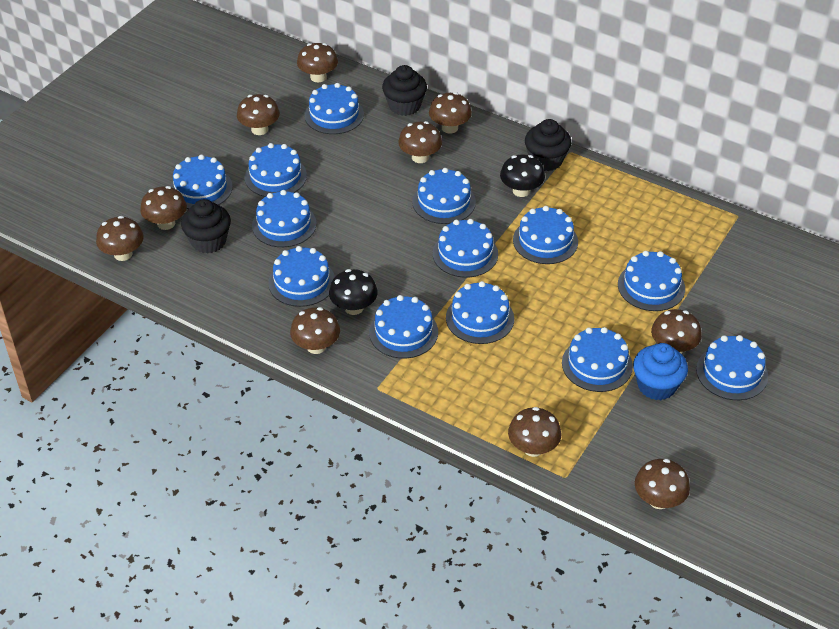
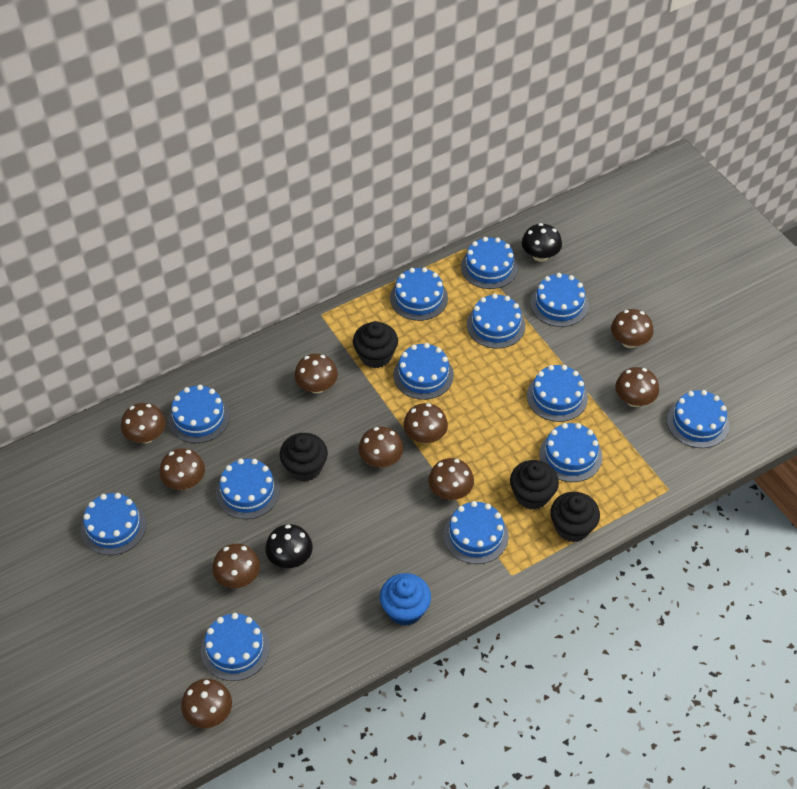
black cupcake: [181,199,231,254] [382,65,427,116] [525,119,571,171] = 3 -> [280,433,328,482] [353,321,398,368] [510,460,559,510] [550,492,600,542] = 4

